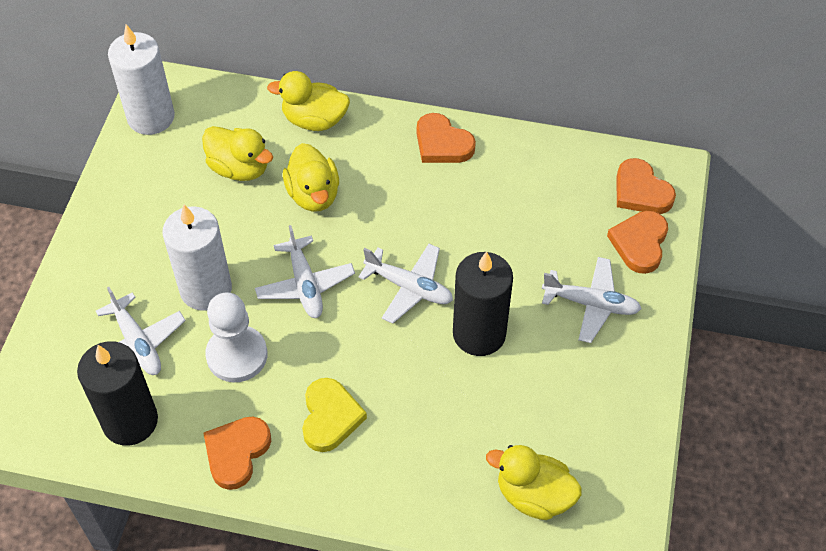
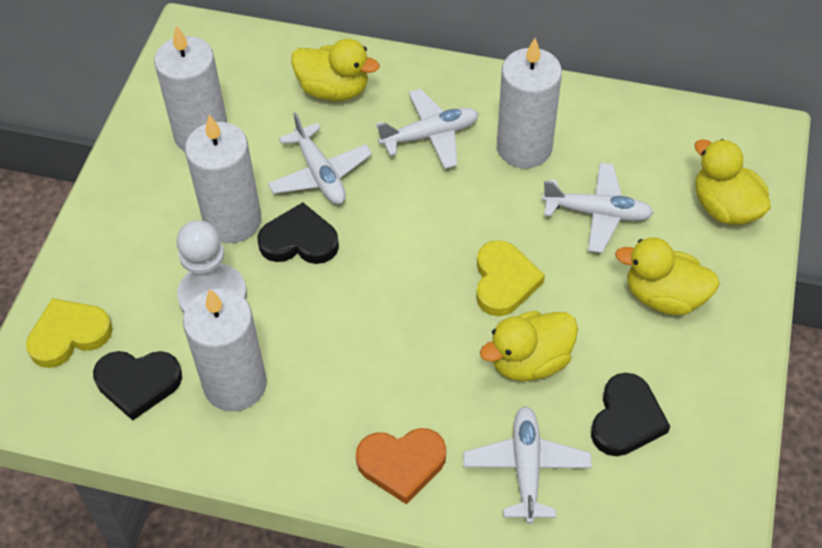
black candle: [77,341,158,446] [453,251,513,356] = 2 -> none = 0
black heart: none = 0 -> [93,351,182,421] [257,202,339,264] [591,373,670,456] = 3
orange heart: [203,416,271,490] [417,113,476,163] [607,211,668,274] [617,158,676,214] = 4 -> [356,428,446,504] = 1
white candle: [108,24,175,135] [162,204,232,311] = 2 -> [154,25,228,152] [183,289,267,412] [185,115,261,243] [497,38,562,168] = 4
yellow heart: [302,378,367,452] = 1 -> [26,298,113,368] [476,240,545,316] = 2

